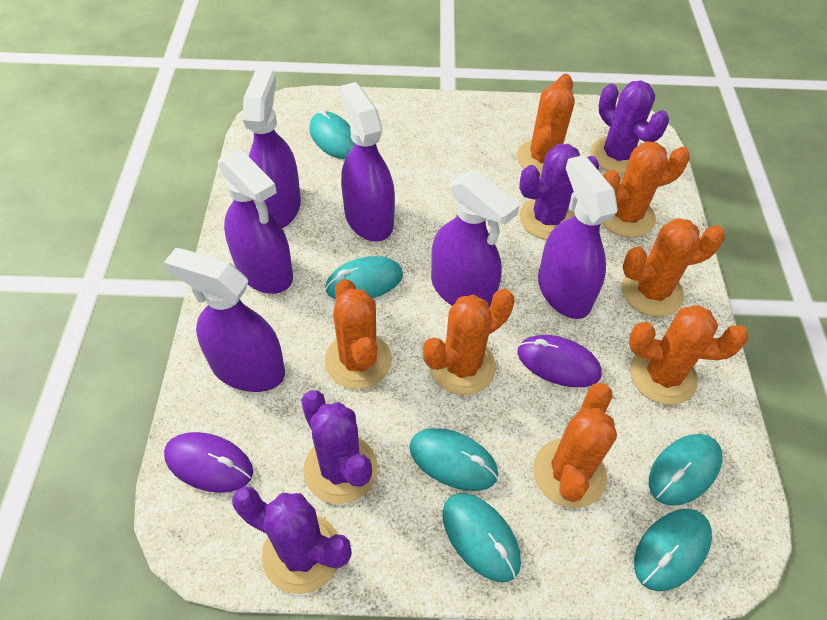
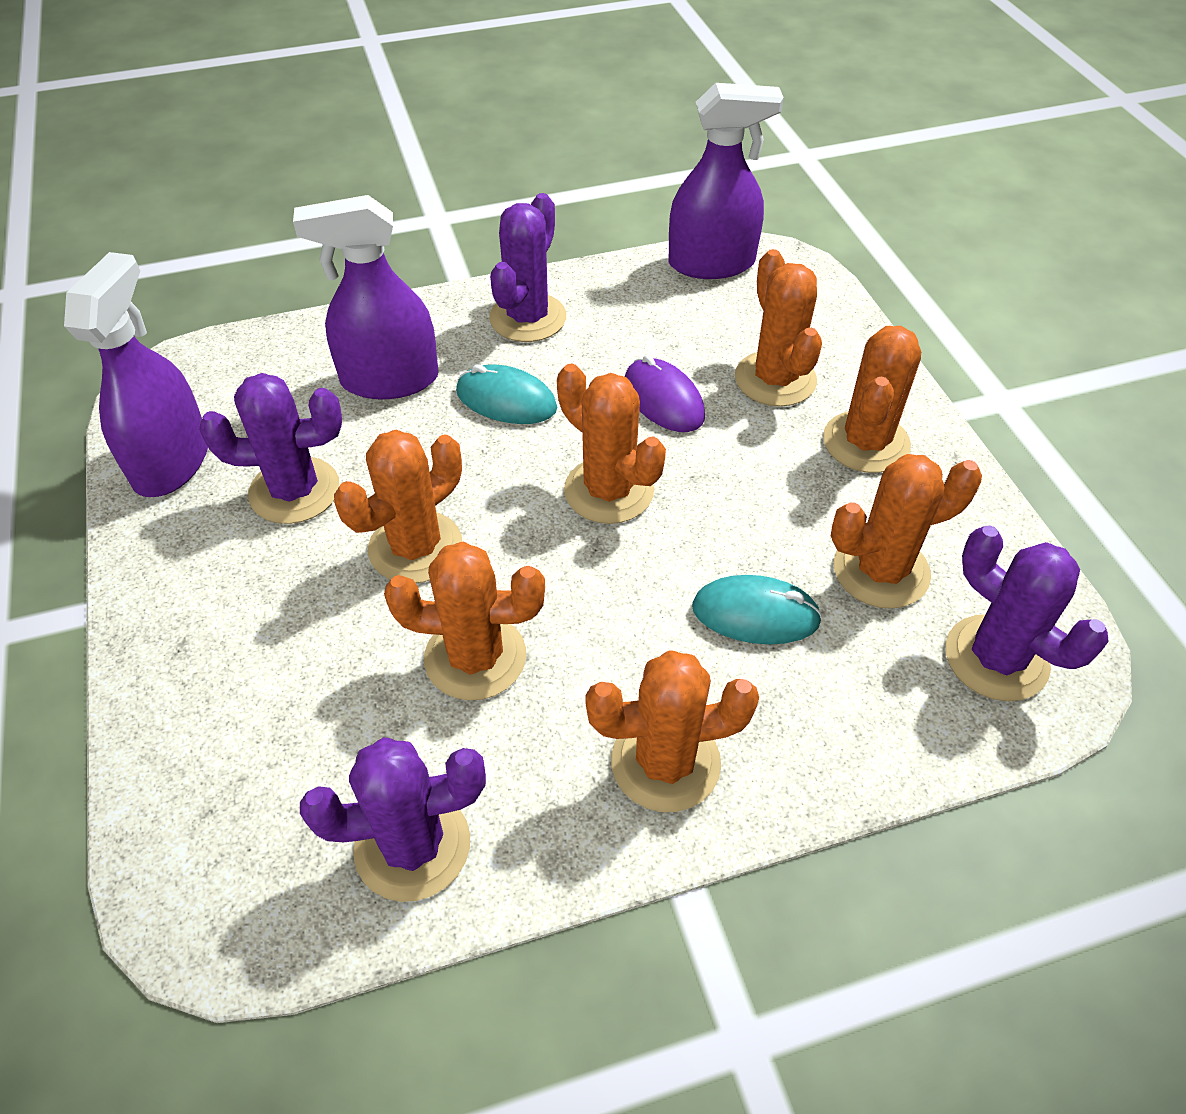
purple mouse: [164,432,253,493] [517,335,602,387] = 2 -> [625,355,705,432] = 1
purple spray bottle: [164,248,285,392] [218,148,293,294] [243,69,301,228] [340,82,395,242] [431,170,520,308] [538,155,618,319] = 6 -> [64,252,208,497] [293,195,439,399] [668,83,784,279] = 3
turquoise mouse: [309,109,355,159] [325,256,403,299] [409,428,498,491] [443,493,521,582] [634,509,712,591] [649,434,723,506] = 6 -> [456,364,557,424] [692,575,822,645] = 2

